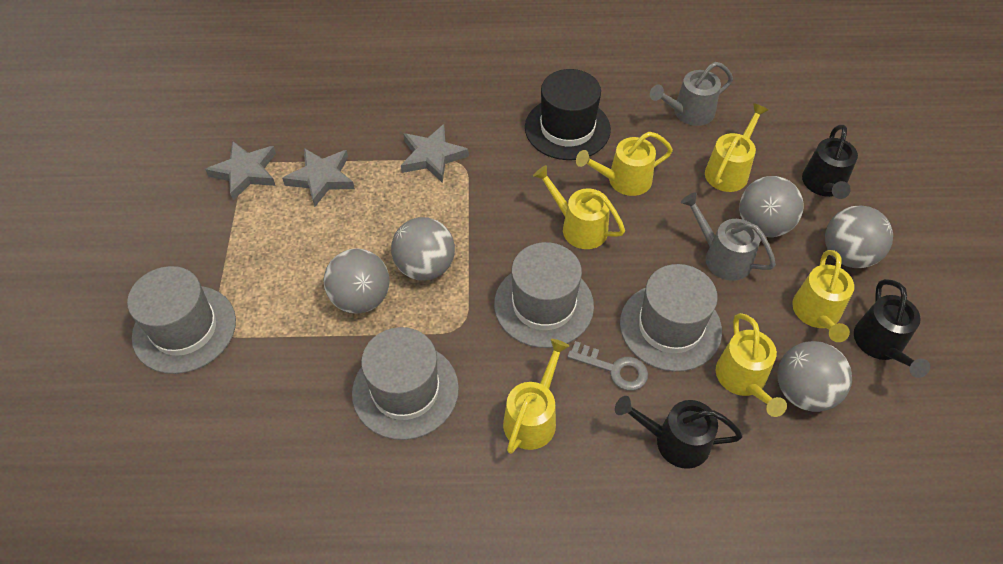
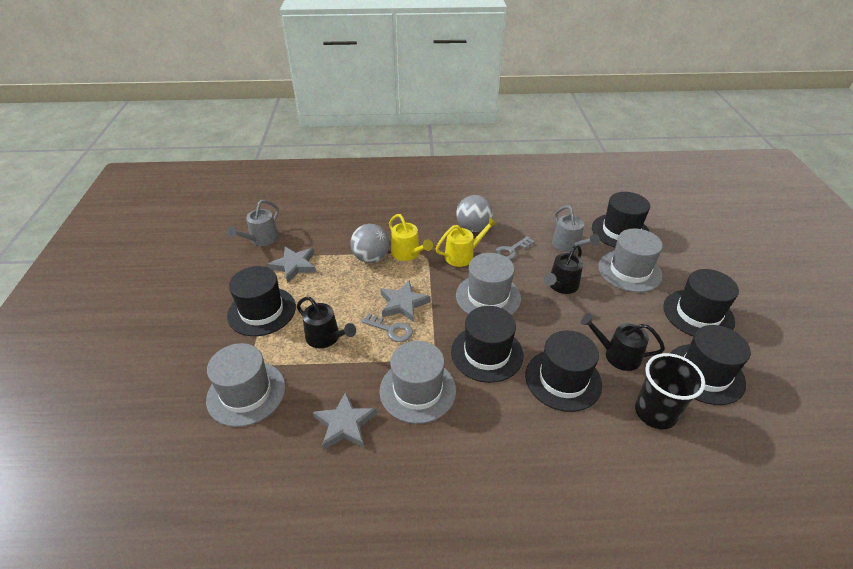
black cup: none = 0 -> [635,353,705,429] = 1
black hat: [525,69,611,160] = 1 -> [227,266,296,336] [451,306,523,383] [525,331,602,412] [592,192,650,247] [663,269,739,337] [670,325,751,405] = 6
grey ball: [324,248,390,314] [391,217,455,280] [739,176,804,237] [777,341,852,412] [825,206,893,268] = 5 -> [350,224,390,263] [456,195,493,232] = 2
grey key: [567,341,648,391] = 1 -> [362,313,413,342] [495,236,535,260] = 2
yellow watering can: [503,339,569,454] [533,165,625,249] [576,132,673,196] [705,103,768,192] [716,313,787,417] [792,250,854,342] = 6 -> [389,214,433,261] [435,218,497,267] = 2

